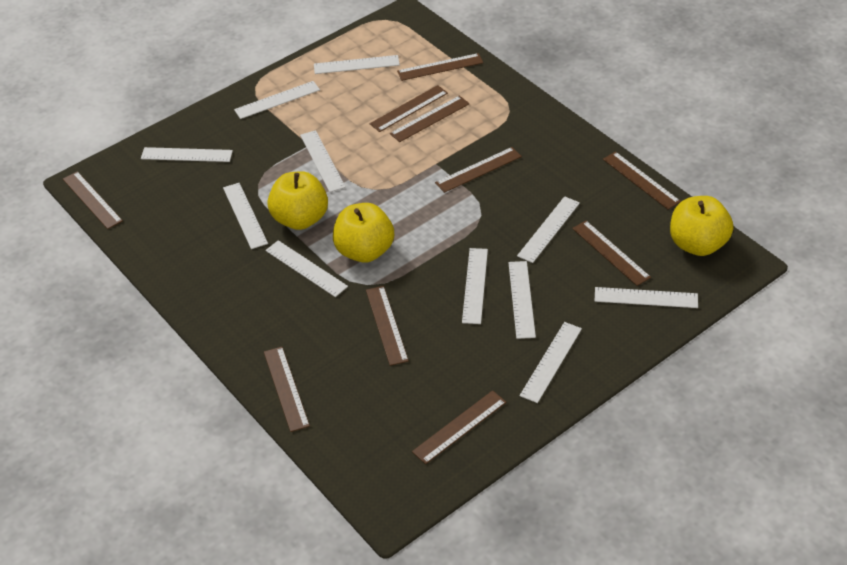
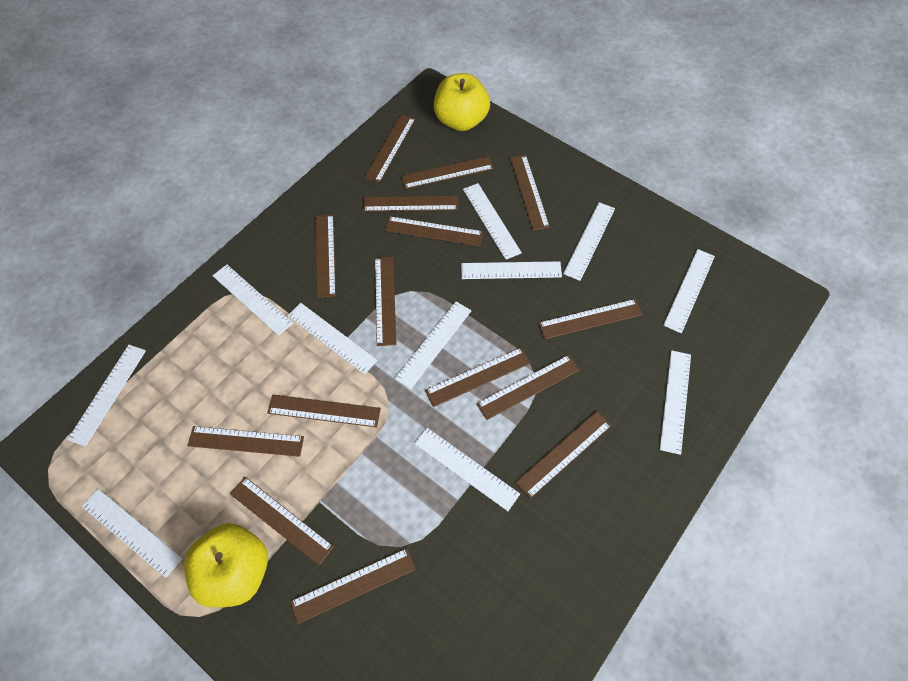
brown ruler: [63,171,123,229] [264,347,310,432] [366,286,409,366] [370,85,448,132] [390,96,470,142] [397,53,483,81] [412,390,506,464] [435,147,522,193] [572,221,651,286] [603,152,681,210] = 10 -> [187,426,304,457] [230,477,334,565] [267,394,381,427] [290,548,416,624] [315,214,336,298] [363,196,458,212] [364,114,416,183] [375,257,397,346] [385,216,483,246] [401,156,494,189] [425,348,531,407] [476,355,580,420] [510,155,550,230] [515,411,611,499] [538,299,643,339] = 15
yellow apple: [267,171,328,230] [333,203,394,263] [670,196,733,256] = 3 -> [184,523,268,608] [434,73,490,131] = 2

